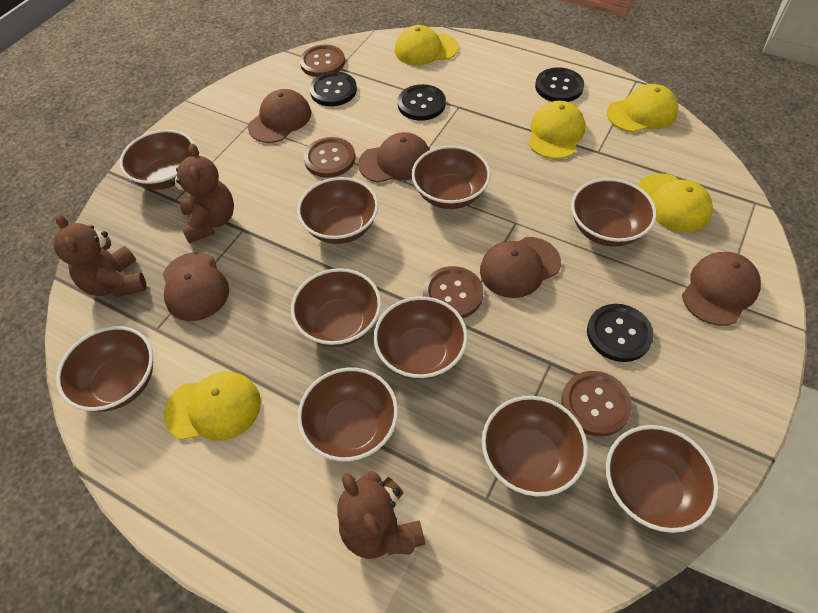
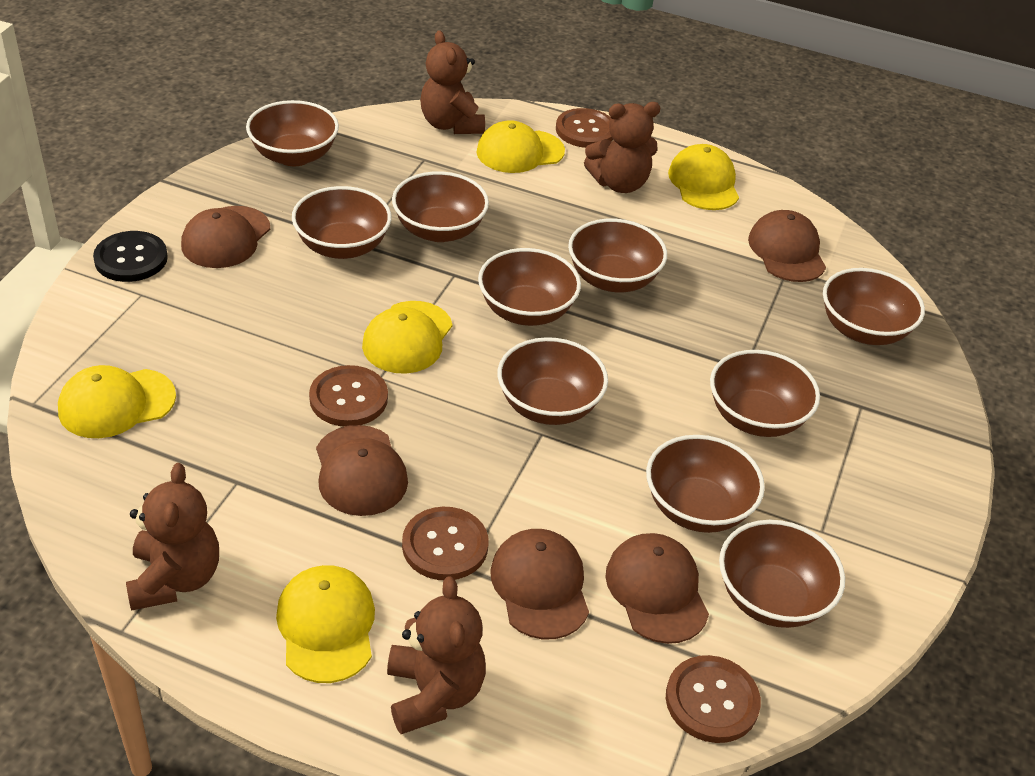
black button: [310,72,357,106] [398,84,446,121] [535,67,584,102] [587,304,654,362] = 4 -> [93,231,168,282] = 1
brown teddy bear: [53,214,146,297] [170,143,234,243] [337,471,425,559] = 3 -> [126,463,219,611] [387,576,486,734] [420,30,485,134] [584,102,660,193] = 4

